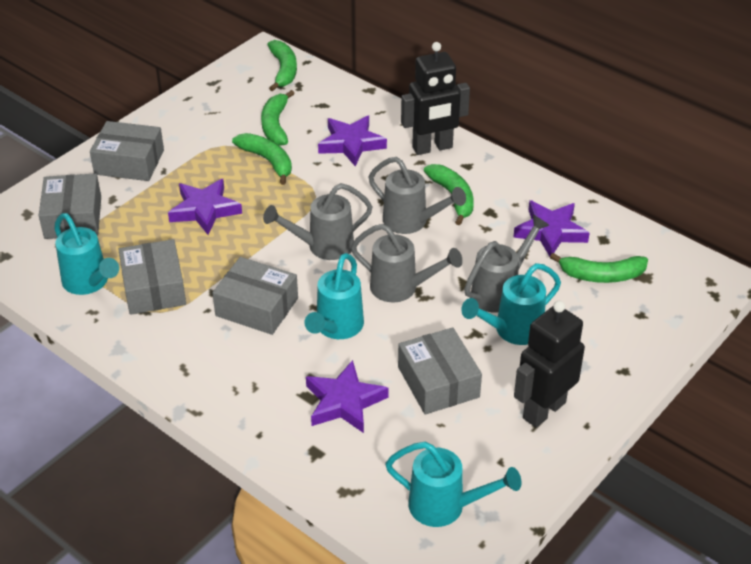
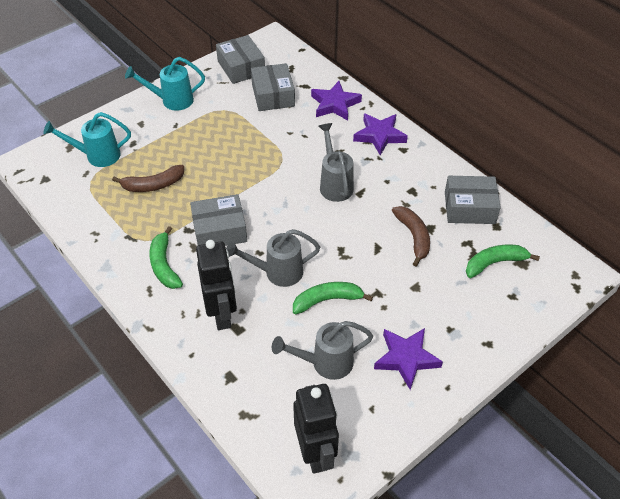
brown banana: none = 0 -> [112,165,184,192] [392,206,430,266] = 2
green banana: [232,133,292,185] [261,90,295,146] [267,40,297,91] [424,164,474,225] [550,253,648,283] = 5 -> [149,226,183,289] [293,282,373,314] [466,244,540,278] = 3
grey box: [39,173,101,239] [90,121,164,181] [118,239,186,315] [213,257,298,335] [398,327,482,414] = 5 -> [190,194,247,246] [216,35,265,84] [251,63,295,111] [445,176,501,224] = 4
grey watering can: [263,183,373,260] [351,224,463,302] [368,157,466,234] [464,215,549,313] = 4 -> [226,229,320,287] [272,321,373,380] [319,123,354,202] = 3
purple star: [168,179,242,235] [306,360,389,433] [318,116,387,166] [513,200,590,257] = 4 -> [311,81,362,121] [353,113,408,155] [374,328,443,390] = 3
turquoise watering can: [54,213,119,295] [304,253,364,339] [385,442,521,527] [461,263,561,345] = 4 -> [43,112,131,167] [125,57,205,111] = 2

